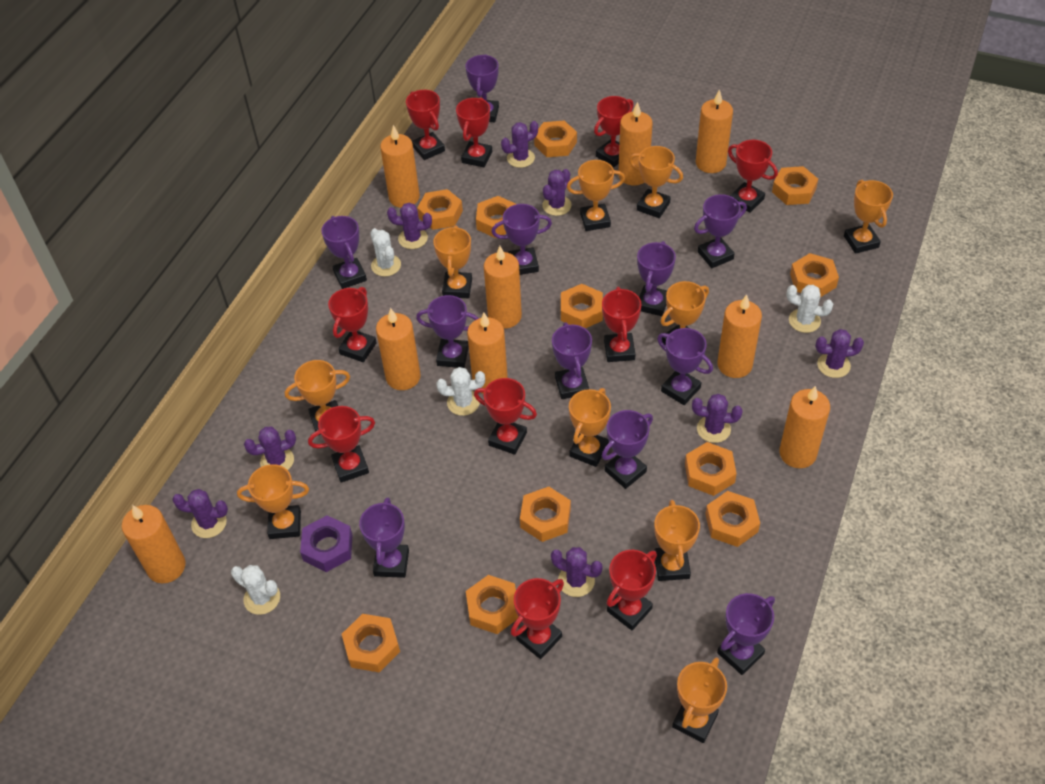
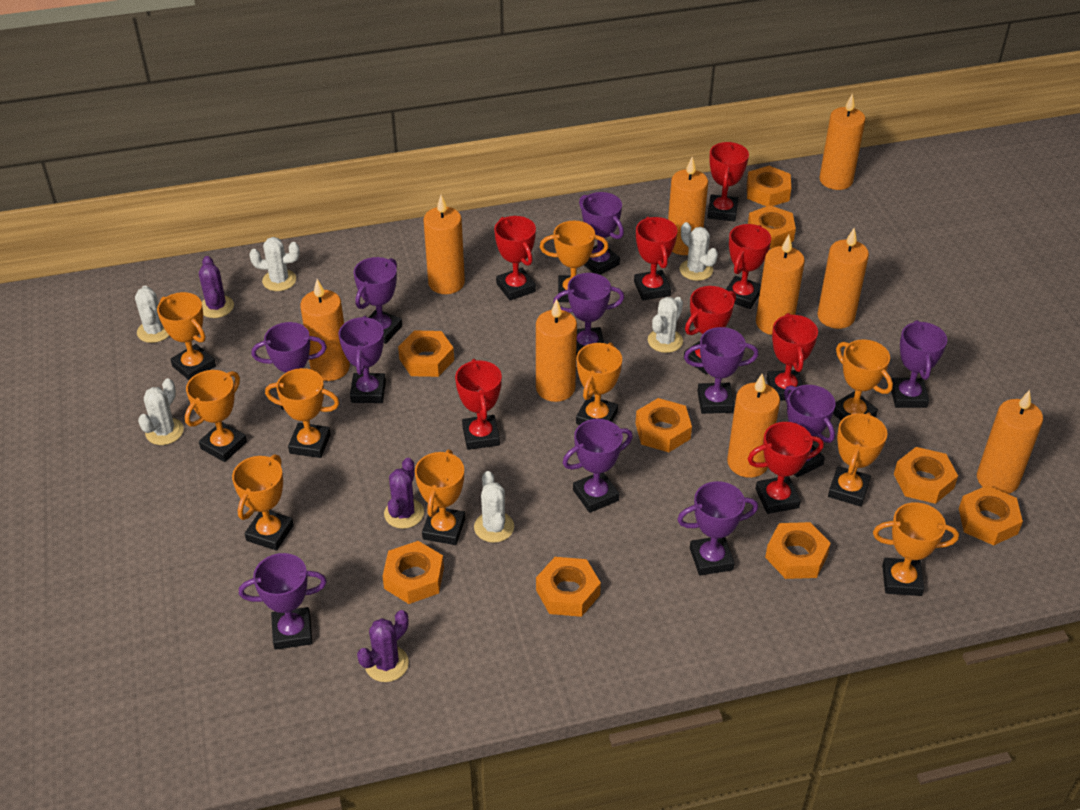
orange nut: [342,614,400,673] [417,189,463,230] [466,575,518,634] [476,196,516,238] [520,487,571,542] [534,121,577,157] [561,284,603,328] [685,442,737,496] [705,491,760,547] [772,166,818,205] [790,253,839,297] = 11 -> [382,541,444,604] [398,330,454,377] [536,557,601,617] [635,398,692,452] [747,166,791,206] [748,205,796,249] [765,522,831,579] [894,447,958,504] [959,485,1023,545] = 9
purple cactus: [172,489,228,538] [244,427,296,470] [387,203,432,249] [501,121,538,168] [542,169,572,216] [551,547,603,597] [692,394,742,443] [815,329,864,378] = 8 -> [199,256,234,318] [357,610,409,682] [384,458,424,529] = 3
purple nut: [300,515,353,572] = 1 -> none = 0
red trophy: [308,406,375,483] [328,287,377,362] [406,90,445,160] [456,97,492,167] [474,378,537,455] [511,578,564,659] [594,96,634,168] [602,287,641,362] [607,550,657,630] [728,140,778,213] = 10 -> [455,359,502,450] [494,216,536,300] [634,217,677,300] [684,286,736,374] [707,142,749,222] [726,224,771,309] [748,422,824,514] [766,313,818,401] = 8
white cactus: [231,565,280,615] [370,228,401,277] [436,367,485,416] [786,285,833,333] = 4 -> [135,286,169,343] [138,378,184,445] [249,237,300,291] [474,471,514,543] [648,297,683,353] [680,222,718,281] = 6

